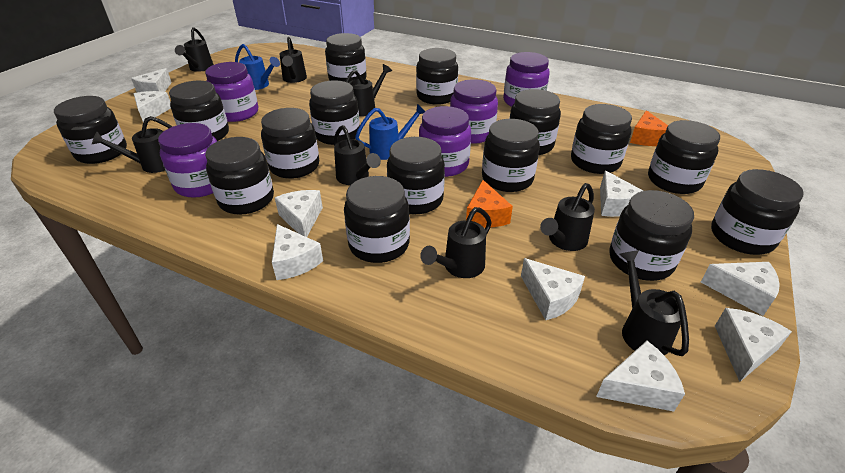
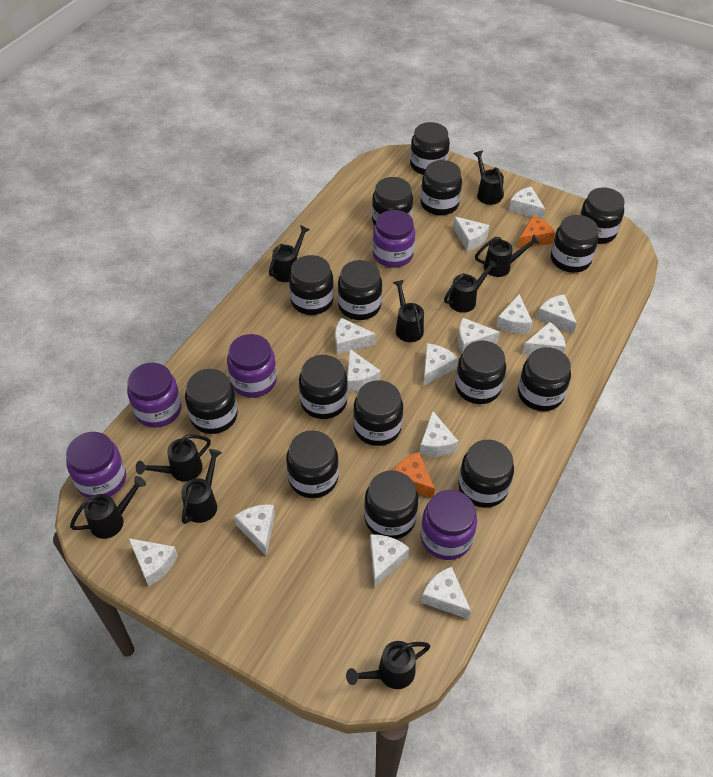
black watering can: [92,116,172,173] [175,27,214,72] [280,37,307,83] [333,125,381,185] [345,64,392,117] [420,207,492,278] [540,183,595,251] [619,250,689,356] = 8 -> [70,476,146,539] [136,434,211,482] [181,449,222,524] [269,225,310,282] [346,641,430,689] [393,280,424,342] [444,259,498,313] [473,150,504,205] [475,234,540,277] = 9
blue watering can: [235,44,280,90] [355,104,425,160] = 2 -> none = 0
white cheese: [131,68,172,92] [133,91,171,122] [272,224,323,280] [275,190,323,237] [521,258,585,320] [596,341,685,411] [600,170,643,217] [701,262,780,316] [715,308,792,382] = 9 -> [128,538,178,586] [234,504,275,556] [335,318,376,355] [347,349,380,392] [370,535,409,588] [420,411,458,457] [421,567,471,619] [423,343,458,386] [453,217,489,251] [458,318,500,353] [496,294,533,334] [509,187,545,220] [522,322,566,355] [537,294,577,334] = 14

